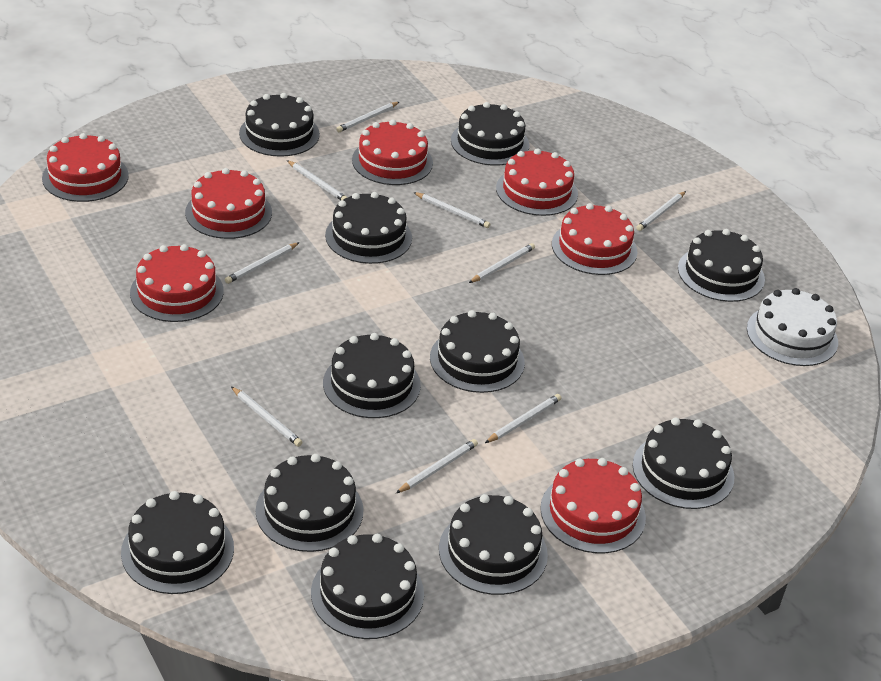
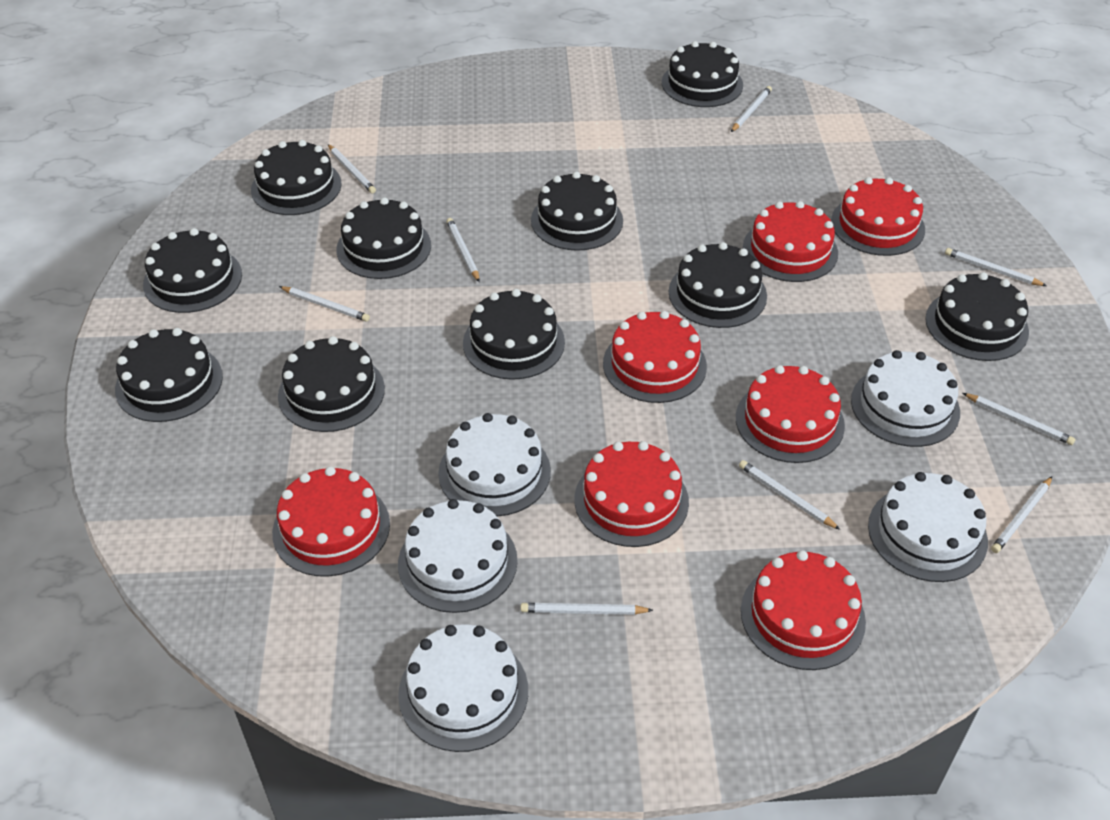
black cake: [121,491,234,594] [239,93,320,157] [255,454,364,552] [311,534,424,639] [323,333,421,418] [325,192,412,264] [430,310,525,393] [439,494,548,595] [451,102,529,166] [633,418,734,509] [678,229,765,302] = 11 -> [115,328,223,422] [143,228,242,313] [251,140,342,215] [278,336,385,432] [336,197,431,279] [463,289,565,380] [531,171,623,251] [662,41,743,107] [668,242,767,328] [925,272,1029,361] = 10
white cake: [747,288,838,366] = 1 -> [398,499,518,613] [398,624,528,752] [438,413,551,517] [851,350,960,447] [868,472,988,582] = 5

